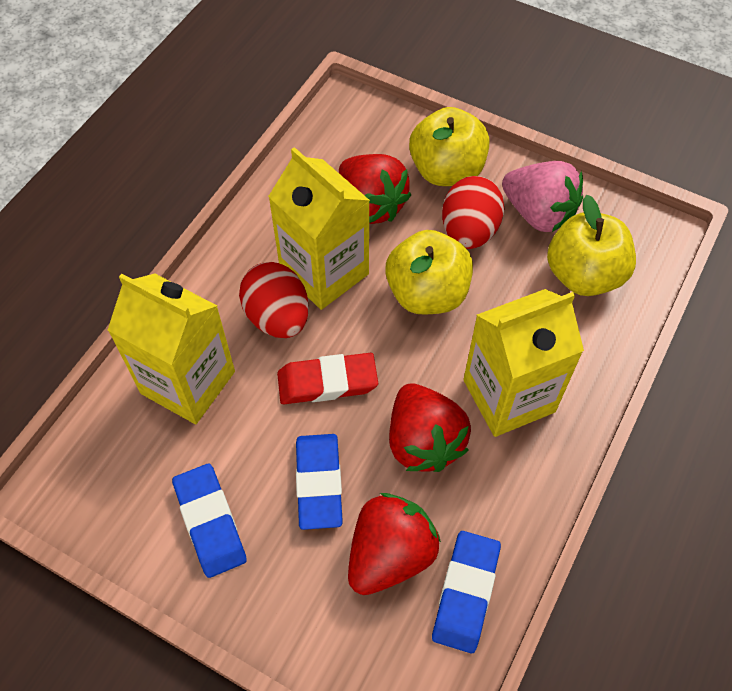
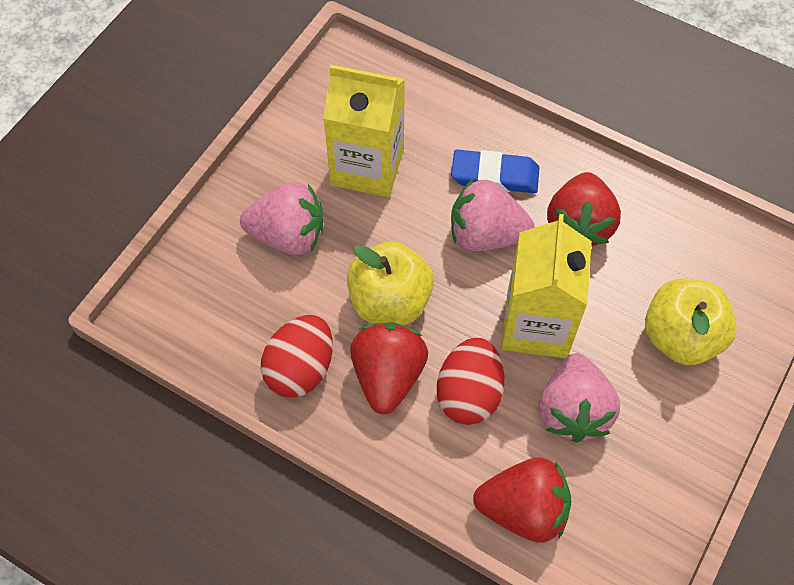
blue eraser: [172,464,247,578] [296,434,343,530] [432,531,501,653] = 3 -> [451,150,539,193] = 1
pink strawberry: [502,161,583,232] = 1 -> [240,182,323,255] [451,178,535,251] [539,353,620,443] = 3
red eraser: [277,353,378,404] = 1 -> none = 0
yellow apple: [385,230,473,315] [409,107,489,186] [547,195,636,296] = 3 -> [347,242,434,325] [645,279,737,365] = 2
yellow carton: [108,274,235,424] [268,147,370,310] [463,289,584,437] = 3 -> [323,65,405,197] [501,214,592,358] = 2

